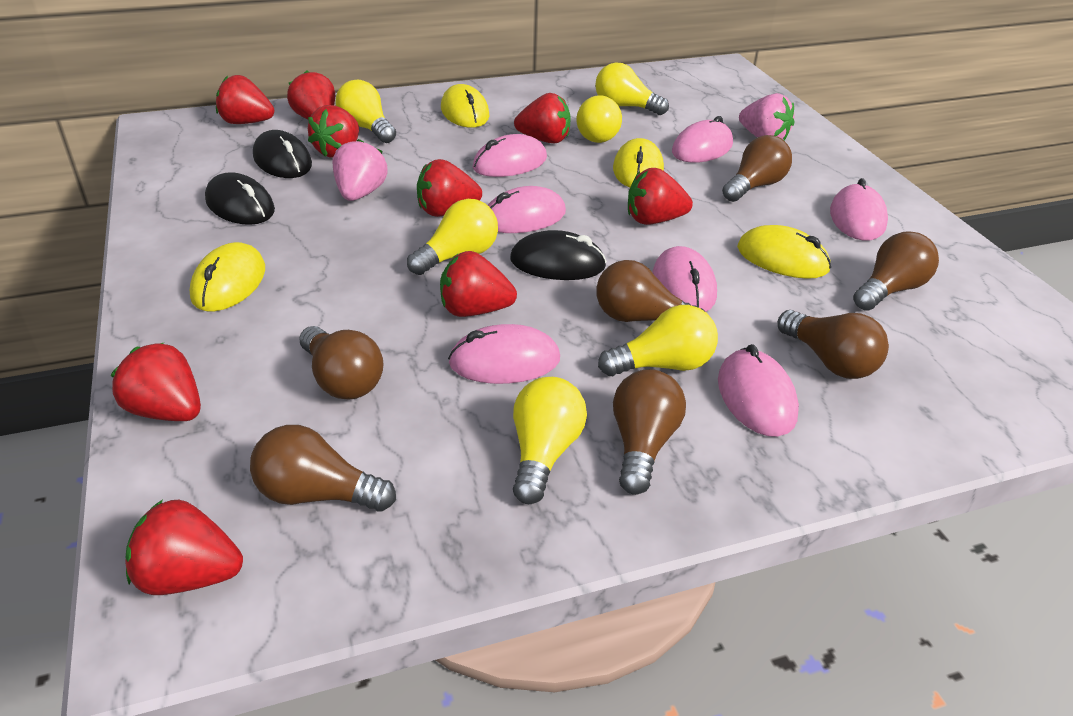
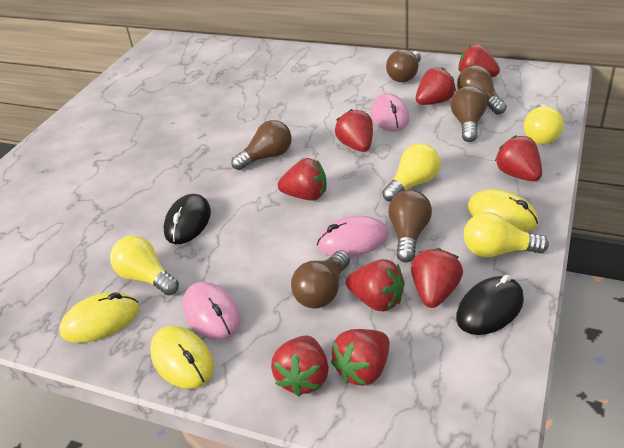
black mouse: [205,172,275,225] [253,130,312,178] [510,230,607,280] = 3 -> [163,194,211,244] [456,275,524,335] = 2
brown light bulb: [250,425,396,511] [299,326,383,399] [596,260,704,322] [613,369,686,495] [722,135,792,202] [778,310,889,379] [853,231,939,310] = 7 -> [231,120,292,170] [291,250,350,309] [386,49,421,82] [388,190,432,263] [451,86,487,142] [457,65,507,115] = 6
pink mouse: [448,324,560,384] [473,134,547,177] [488,186,566,233] [652,246,717,312] [672,116,733,163] [718,344,799,437] [830,178,888,241] = 7 -> [183,282,241,340] [316,216,389,257] [371,93,409,131] = 3
pink strawberry: [333,139,387,201] [739,93,794,140] = 2 -> none = 0
yellow light bulb: [335,80,396,143] [407,199,498,275] [513,377,587,504] [576,95,622,143] [595,62,669,115] [598,305,718,376] = 6 -> [110,235,179,296] [382,143,440,202] [464,212,549,257] [524,104,564,144] = 4
yellow mouse: [190,242,265,311] [441,84,490,128] [613,138,664,187] [737,225,831,279] = 4 -> [60,292,139,343] [150,326,214,389] [467,189,538,232] = 3

